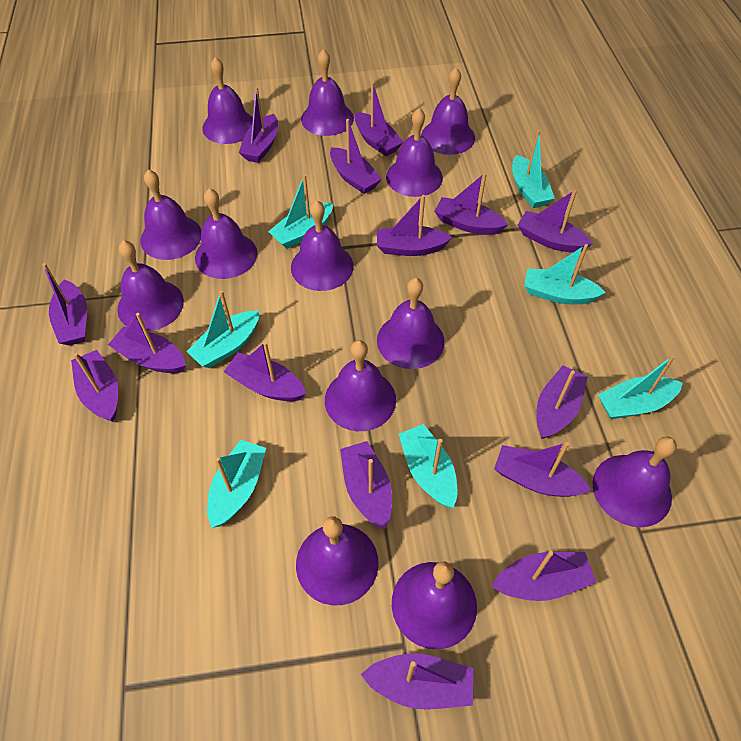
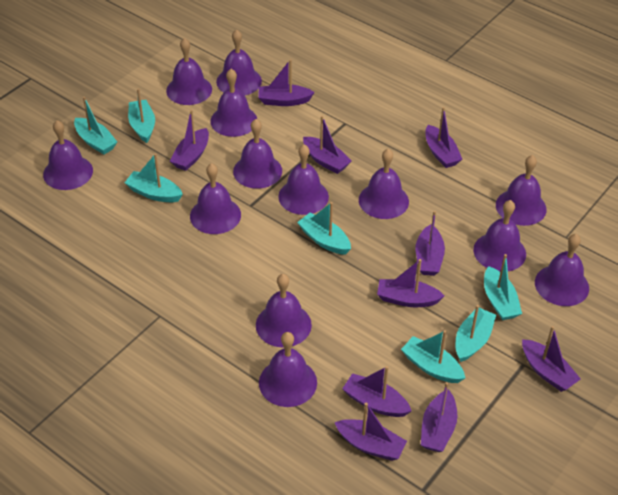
purple boat: [42,263,87,346] [71,350,118,422] [108,313,186,373] [224,342,306,401] [239,87,278,163] [330,119,382,194] [340,441,392,530] [354,82,403,156] [361,653,473,710] [377,195,452,256] [434,173,508,235] [491,551,596,601] [494,442,591,497] [518,189,593,253] [537,366,588,439] = 15 -> [170,110,209,171] [258,59,315,106] [303,116,352,174] [335,402,407,461] [342,366,411,417] [377,259,444,307] [416,211,445,276] [421,382,457,452] [425,107,462,168] [522,326,581,392] = 10

